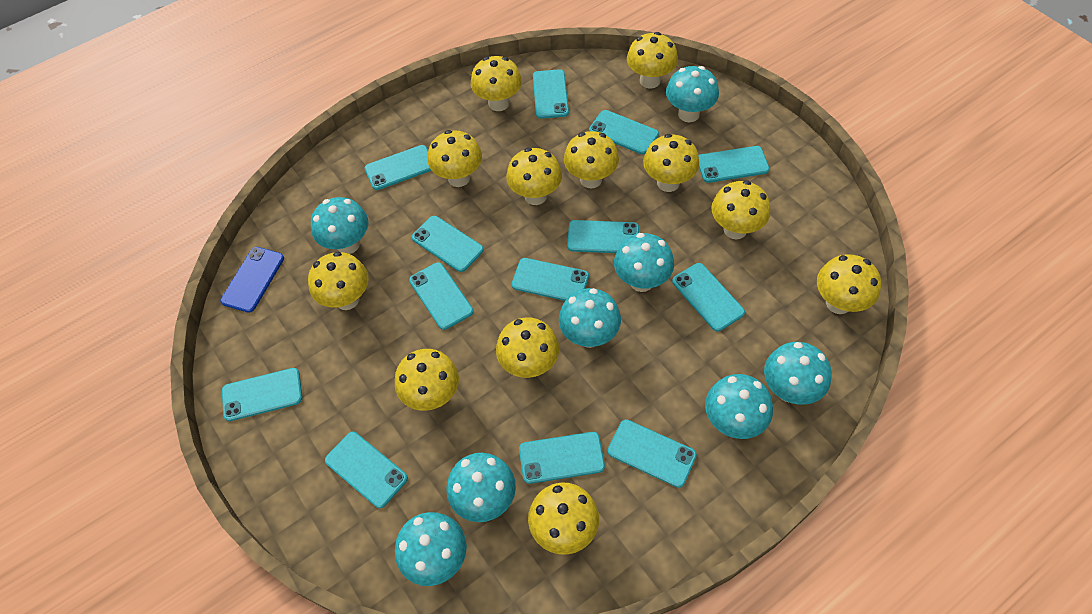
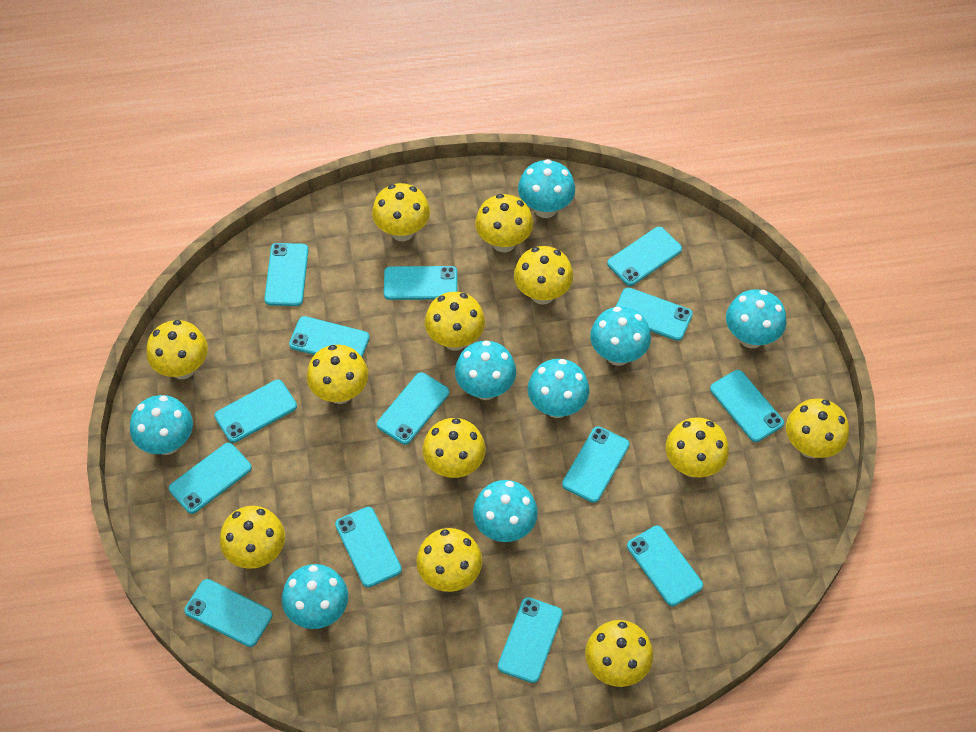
blue phone: [220,247,284,313] = 1 -> none = 0
turquoise phone: [222,368,302,421] [325,432,408,508] [365,145,431,190] [409,262,473,330] [412,216,484,272] [512,258,589,301] [519,432,605,484] [533,69,569,119] [567,220,639,253] [589,110,659,155] [608,419,697,488] [672,263,745,331] [698,146,770,183] = 13 -> [169,443,252,514] [184,579,272,647] [215,380,297,443] [264,243,309,306] [289,316,370,357] [335,507,402,588] [377,372,449,445] [384,266,457,300] [498,597,563,683] [562,426,629,503] [607,227,682,286] [616,287,693,341] [627,525,703,606] [710,370,784,442] = 14

